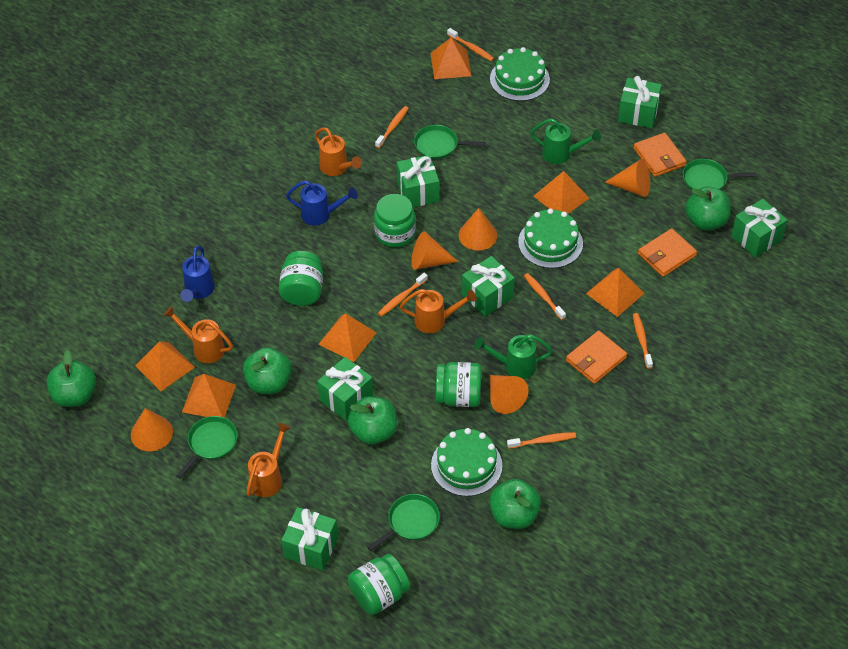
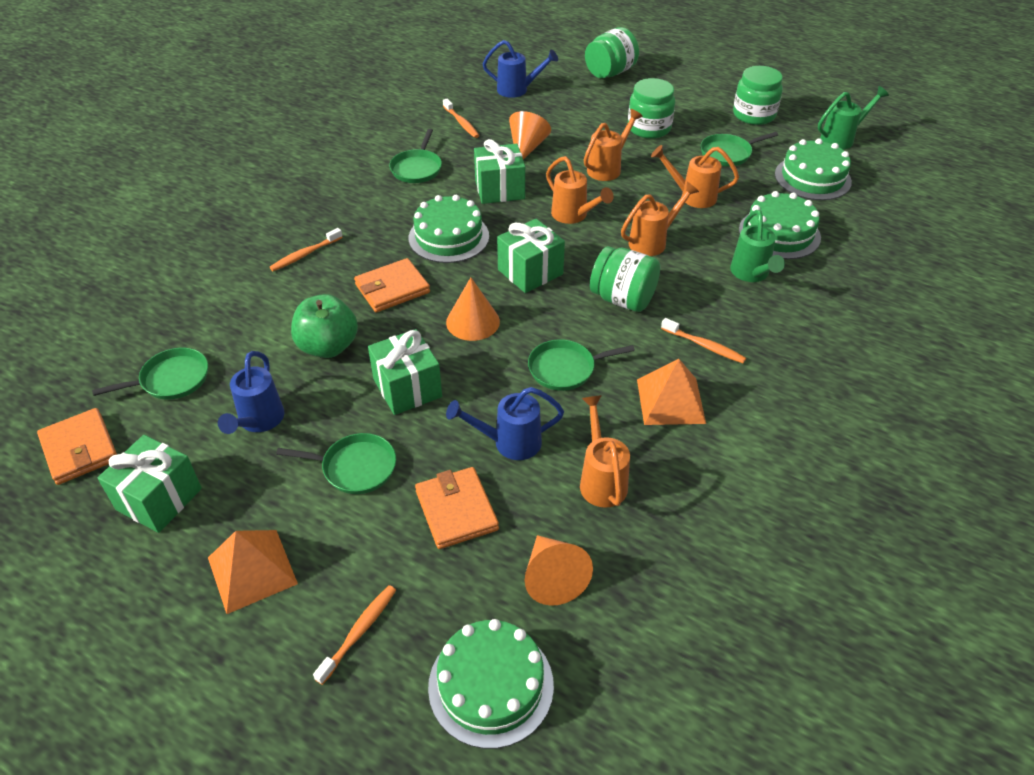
blue watering can: [180,246,215,302] [286,180,358,225] = 2 -> [218,351,284,434] [446,387,564,460] [483,40,558,98] = 3
green apple: [47,350,96,407] [243,347,292,394] [348,396,397,445] [489,479,541,529] [685,186,731,230] = 5 -> [291,294,358,358] = 1
green cake: [431,428,502,496] [490,47,550,101] [518,208,583,268] = 3 -> [409,195,489,263] [428,619,554,749] [739,191,821,259] [775,138,852,200] = 4
green gift: [281,507,338,571] [317,357,373,421] [397,155,439,207] [462,256,515,317] [618,76,662,128] [731,199,787,257] = 6 -> [98,435,202,533] [368,329,442,415] [474,139,525,204] [497,219,565,293] = 4
green pan: [177,416,237,479] [367,494,440,551] [414,125,485,159] [683,159,756,190] = 4 -> [92,348,208,400] [276,433,396,494] [389,129,442,183] [528,339,635,391] [701,132,778,166] = 5
orange cone: [131,408,173,451] [411,232,458,270] [459,208,497,251] [490,375,528,414] [605,159,650,197] = 5 -> [446,277,500,341] [509,111,551,160] [525,535,593,606] = 3
orange pyramid: [135,342,195,391] [182,374,236,418] [318,313,377,362] [430,38,471,79] [534,171,589,214] [586,268,644,317] = 6 -> [208,530,298,614] [637,359,706,425] = 2
orange toothbrush: [375,106,409,148] [378,273,428,317] [447,28,494,61] [507,432,576,449] [524,273,566,320] [633,313,653,369] = 6 -> [269,228,343,271] [313,585,396,685] [443,99,480,138] [661,318,746,363] = 4
orange watering can: [163,306,233,363] [246,423,291,497] [315,127,362,176] [400,289,477,333] = 4 -> [546,156,614,224] [580,395,630,508] [584,109,643,181] [621,182,699,256] [651,145,739,208] = 5

